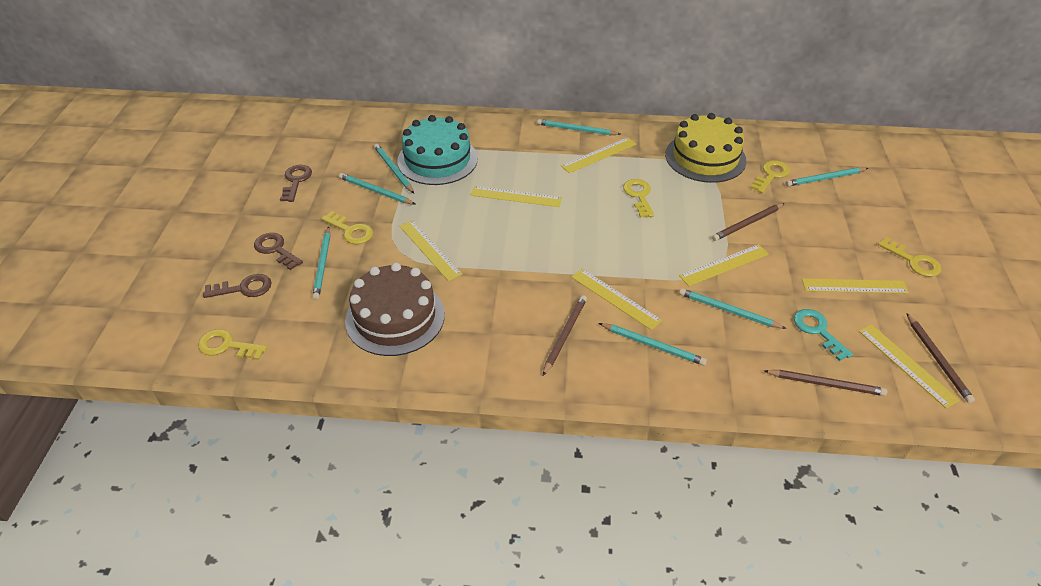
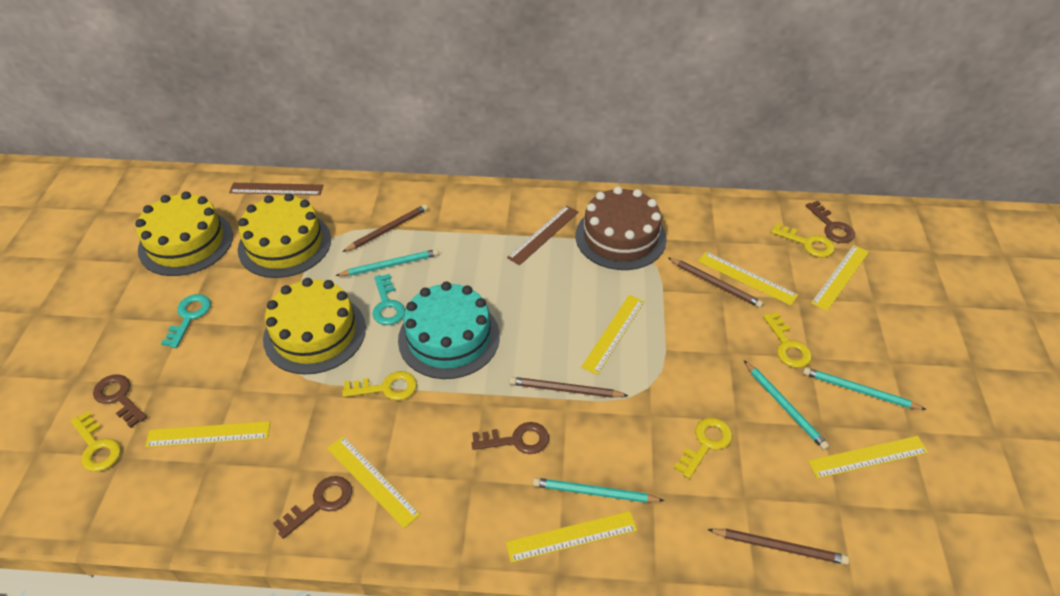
brown key: [203,274,272,298] [254,233,303,270] [280,165,312,202] = 3 -> [93,374,147,428] [273,476,352,539] [471,422,549,454] [806,201,855,243] = 4
brown ruler: none = 0 -> [229,183,324,195] [507,205,579,265] = 2
turquoise key: [794,309,853,361] = 1 -> [161,294,211,348] [373,274,405,325] = 2
turquoise pencil: [312,227,330,300] [339,173,416,205] [374,144,414,193] [537,119,621,135] [599,323,707,366] [679,288,787,329] [786,167,868,186] = 7 -> [335,249,439,276] [533,478,665,503] [744,361,829,450] [803,367,927,410] = 4
yellow cake: [665,113,746,183] = 1 -> [135,192,233,276] [238,193,331,278] [263,278,366,374] = 3

